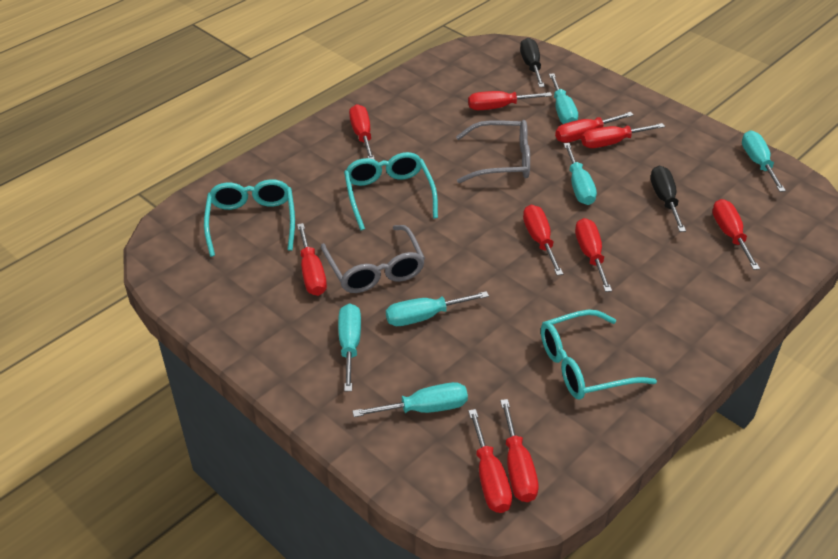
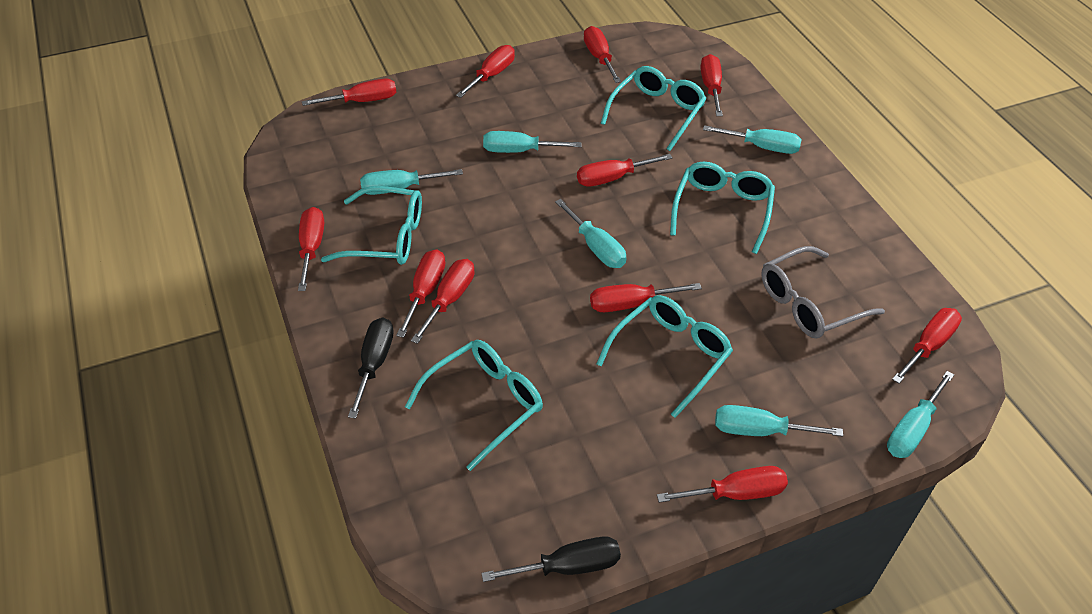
grey glasses: [321,225,425,293] [456,120,530,183] = 2 -> [761,246,885,338] = 1
red screwdriver: [297,223,327,296] [349,104,375,160] [468,91,552,110] [468,409,512,513] [500,399,539,502] [523,205,563,276] [555,112,634,143] [575,218,612,292] [581,123,665,148] [712,199,760,270] = 10 -> [298,207,324,291] [302,79,396,106] [396,249,445,338] [411,259,475,344] [456,45,515,98] [577,154,673,187] [584,26,621,83] [590,283,702,312] [657,466,788,503] [701,54,723,116] [892,308,962,384] = 11
turquoise glasses: [204,179,295,257] [344,152,438,230] [541,310,657,400] = 3 -> [321,186,422,265] [405,340,543,471] [596,295,733,418] [601,66,706,151] [670,162,775,254] = 5

